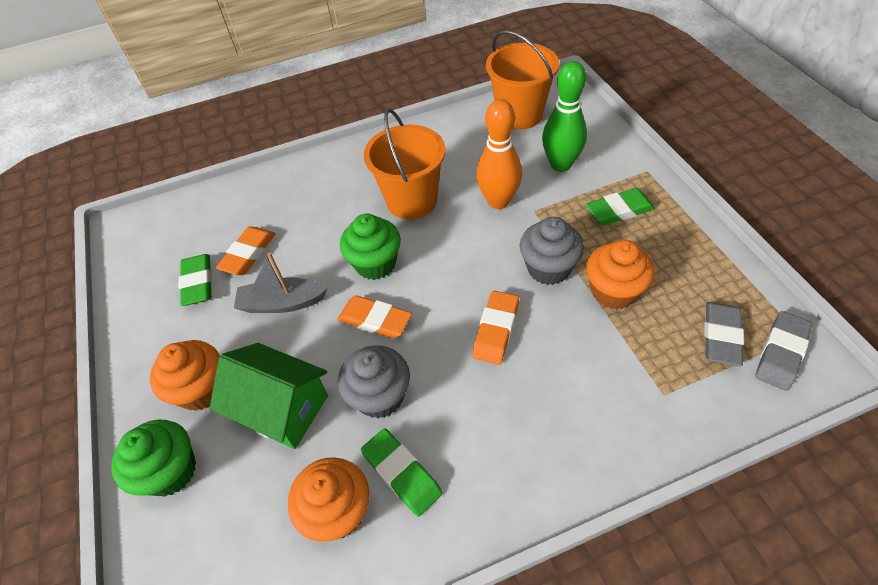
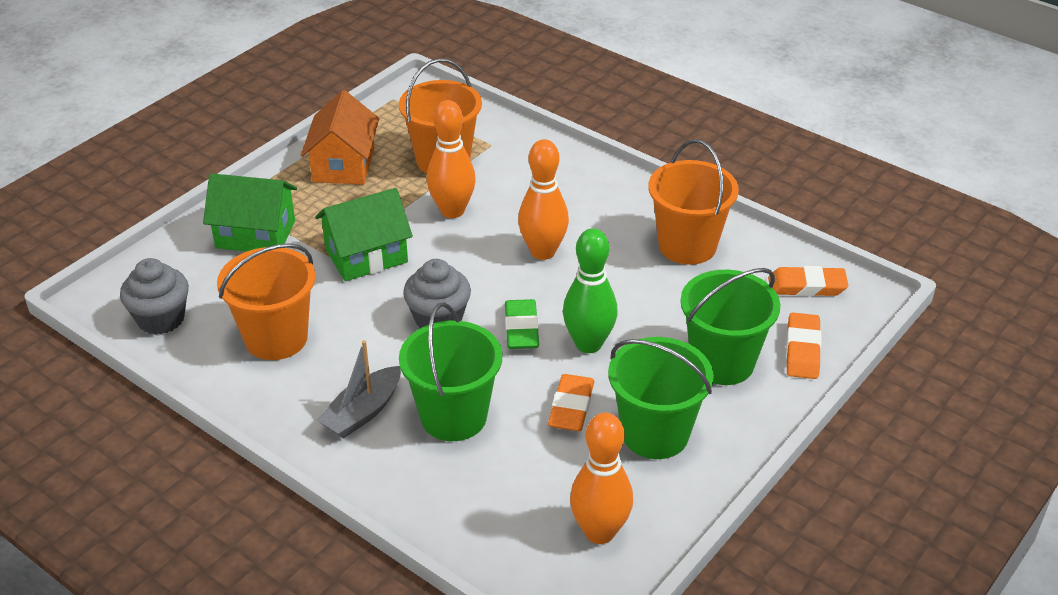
green bucket: none = 0 -> [399,303,502,441] [608,337,714,459] [680,268,780,385] = 3
green cupcake: [111,420,196,497] [340,214,401,280] = 2 -> none = 0
green eraser: [179,254,212,306] [361,428,443,516] [586,188,655,225] = 3 -> [505,299,539,349] = 1
green house: [209,343,328,449] = 1 -> [203,173,297,252] [315,188,413,281] = 2
grey eraser: [704,302,744,366] [755,311,812,391] = 2 -> none = 0
orange bowling pin: [476,99,522,209] = 1 -> [427,100,476,218] [518,139,569,260] [570,413,633,544] = 3
orange bucket: [363,109,445,220] [486,30,559,130] = 2 -> [217,243,315,360] [399,59,482,173] [648,139,739,265] = 3
orange cupcake: [150,340,220,411] [288,457,369,542] [586,240,655,309] = 3 -> none = 0
orange house: none = 0 -> [301,90,379,185] = 1

